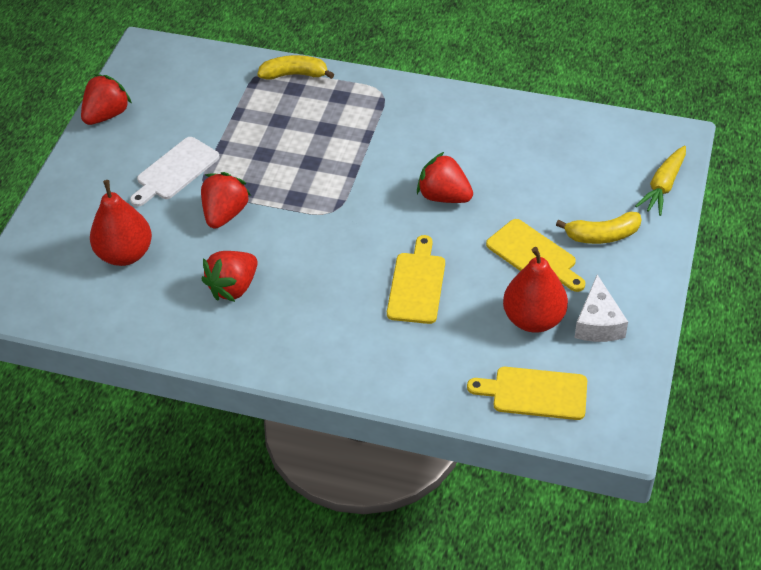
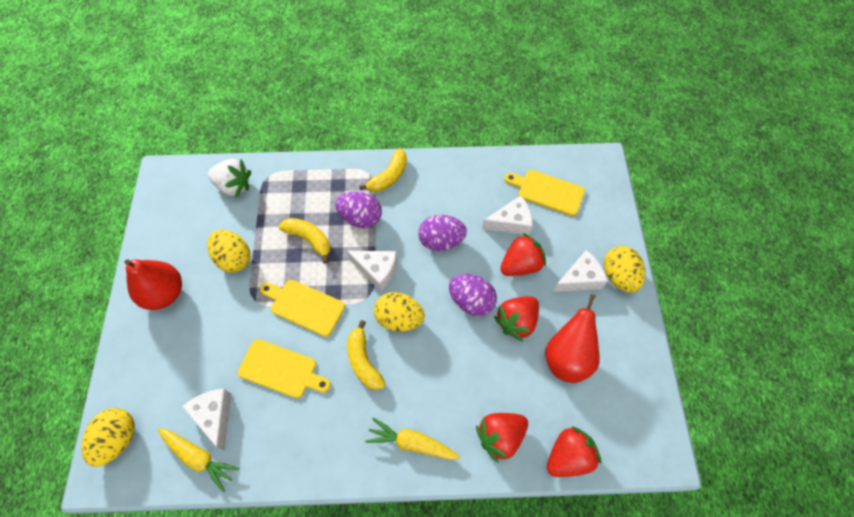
purple egg: none = 0 -> [335,192,382,228] [418,215,467,251] [449,274,497,316] = 3
white cheese: [574,275,628,342] = 1 -> [182,389,231,450] [347,251,397,291] [482,195,532,235] [553,250,608,292] = 4
white cutting board: [130,137,220,207] = 1 -> none = 0
white strawberry: none = 0 -> [208,159,251,198] = 1
yellow banana: [258,55,334,80] [556,212,642,244] = 2 -> [279,218,330,264] [347,320,385,390] [359,148,407,192] = 3
yellow carrot: [635,146,686,216] = 1 -> [158,428,240,493] [365,417,460,460] = 2
yellow egg: none = 0 -> [81,408,135,467] [207,229,251,273] [374,292,425,332] [604,246,645,293] = 4

